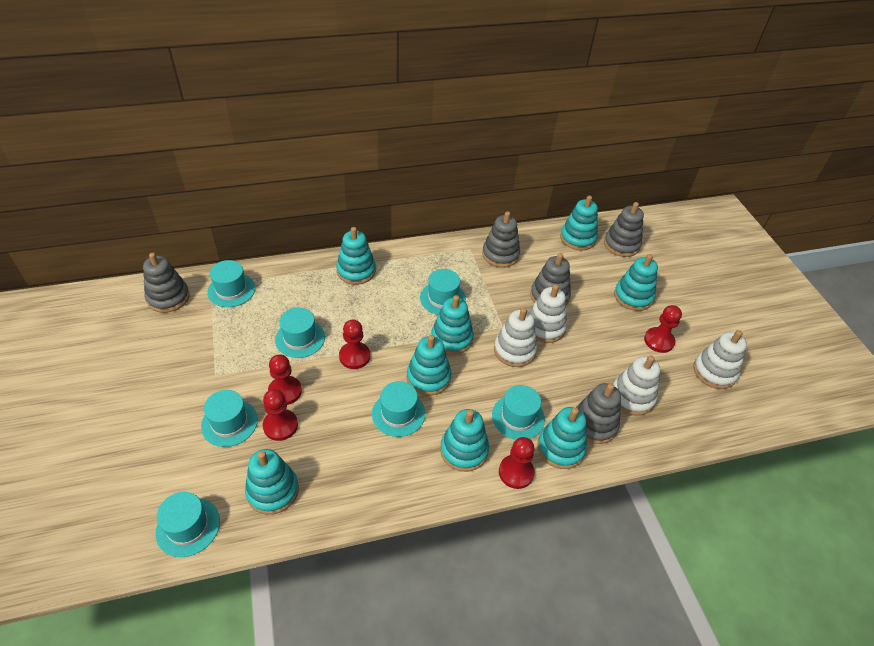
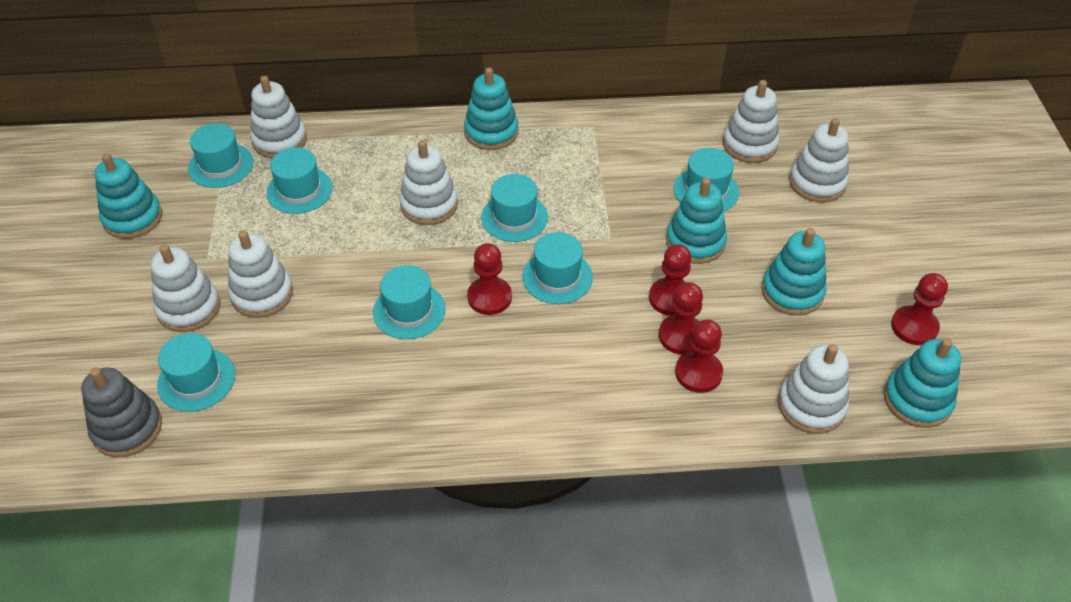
grey stacking toy: [143,253,190,313] [482,211,520,268] [530,253,571,305] [576,383,621,444] [604,202,644,257] = 5 -> [81,367,162,457] = 1
turquoise stacking toy: [245,449,299,515] [336,227,376,285] [407,335,451,396] [431,295,474,355] [440,409,489,472] [537,407,587,469] [560,196,598,251] [614,254,658,311] = 8 -> [95,153,162,239] [464,67,518,150] [666,178,727,264] [762,228,827,315] [884,338,961,428] = 5
white stacking toy: [494,308,537,367] [529,284,567,343] [613,356,660,416] [693,330,747,389] = 4 -> [151,244,220,332] [228,230,293,318] [250,76,307,158] [399,140,458,225] [723,80,779,163] [778,344,849,434] [789,118,849,203] = 7

